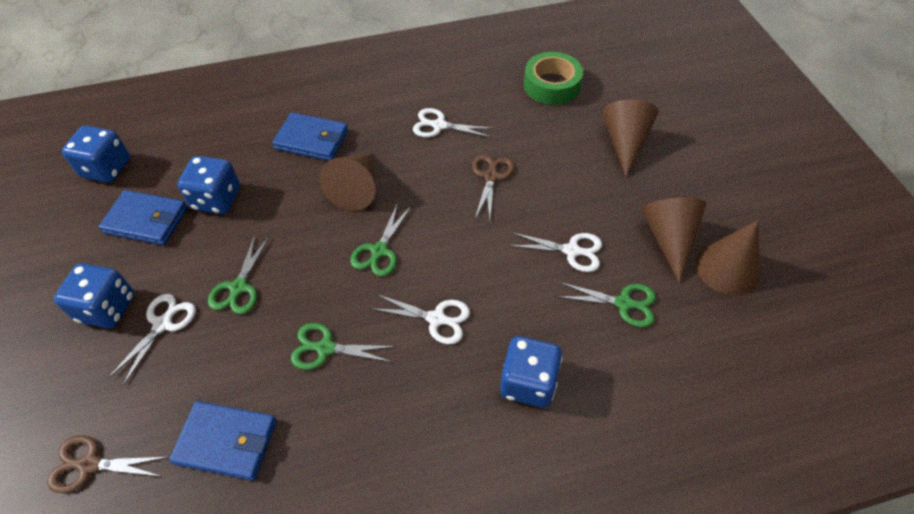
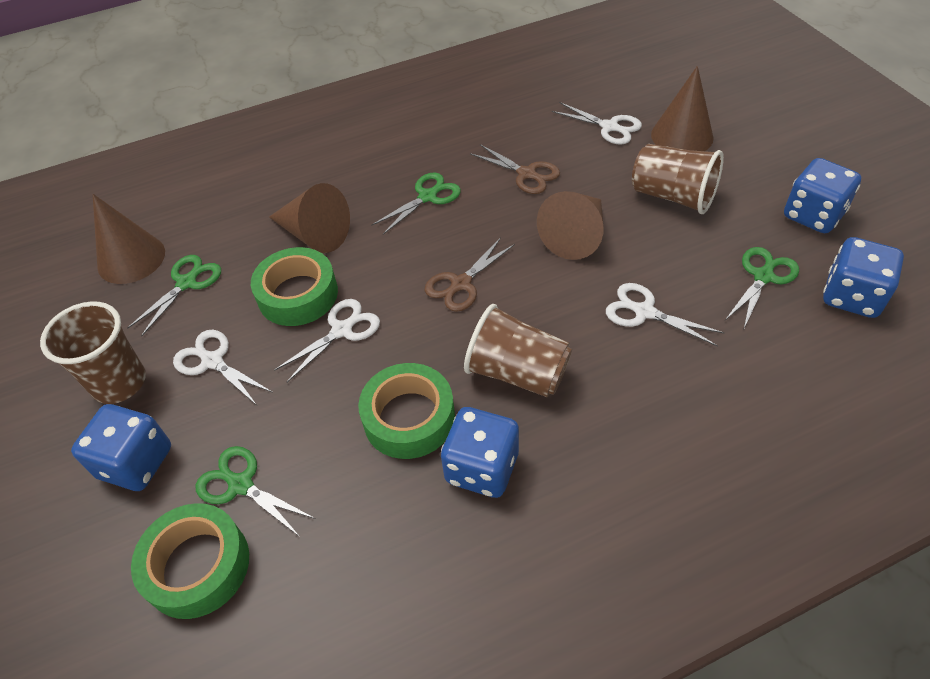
blue wallet: [99,190,188,245] [169,401,277,480] [272,112,348,161] = 3 -> none = 0
brown cup: none = 0 -> [40,301,146,404] [464,304,572,397] [632,144,724,214] = 3
green tape: [524,52,583,105] = 1 -> [131,503,249,619] [251,247,338,326] [358,363,455,459] = 3

